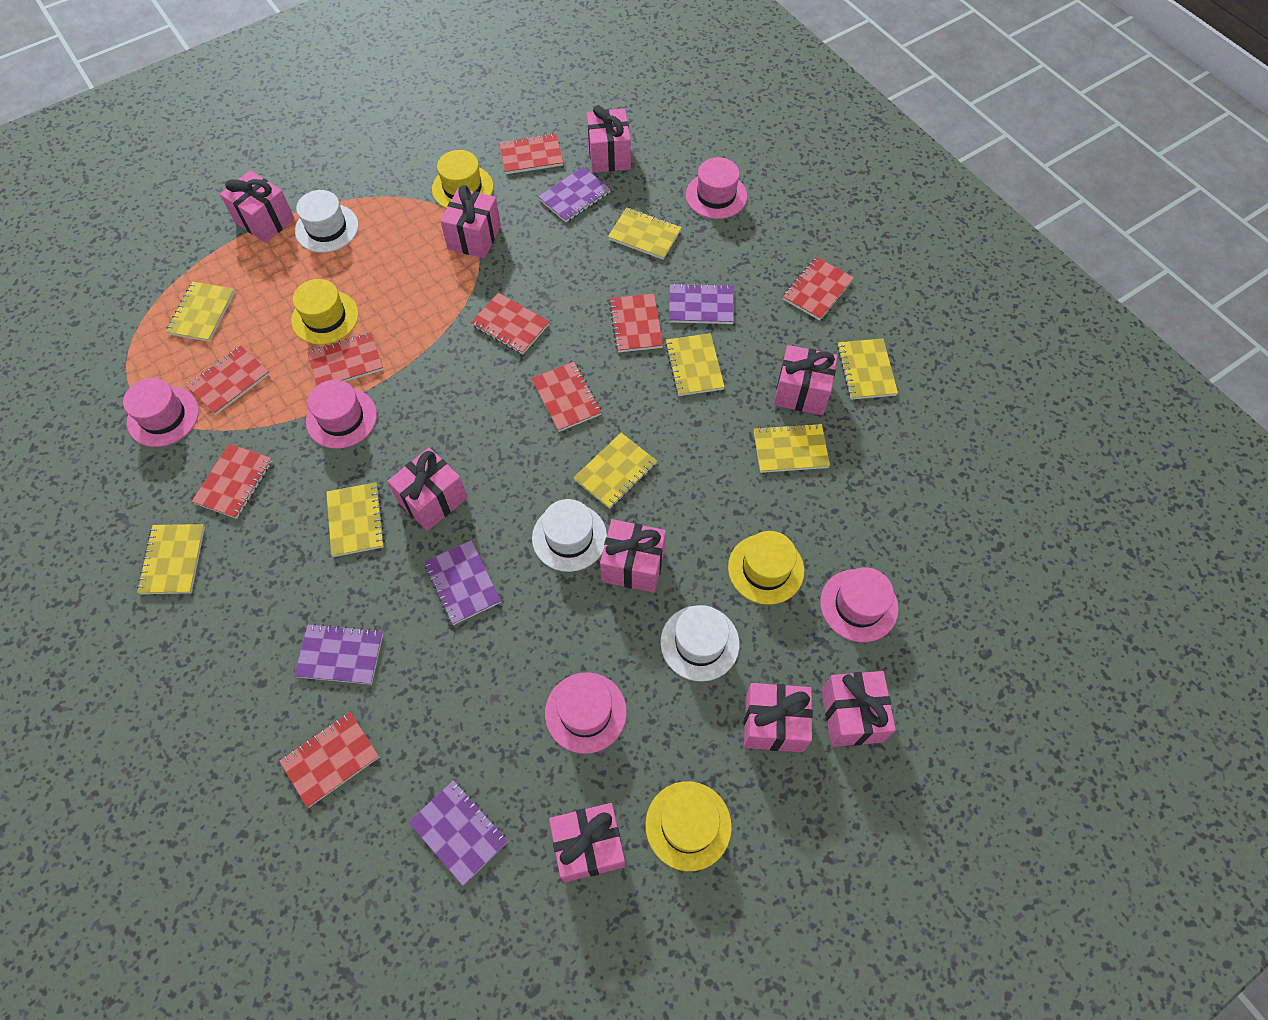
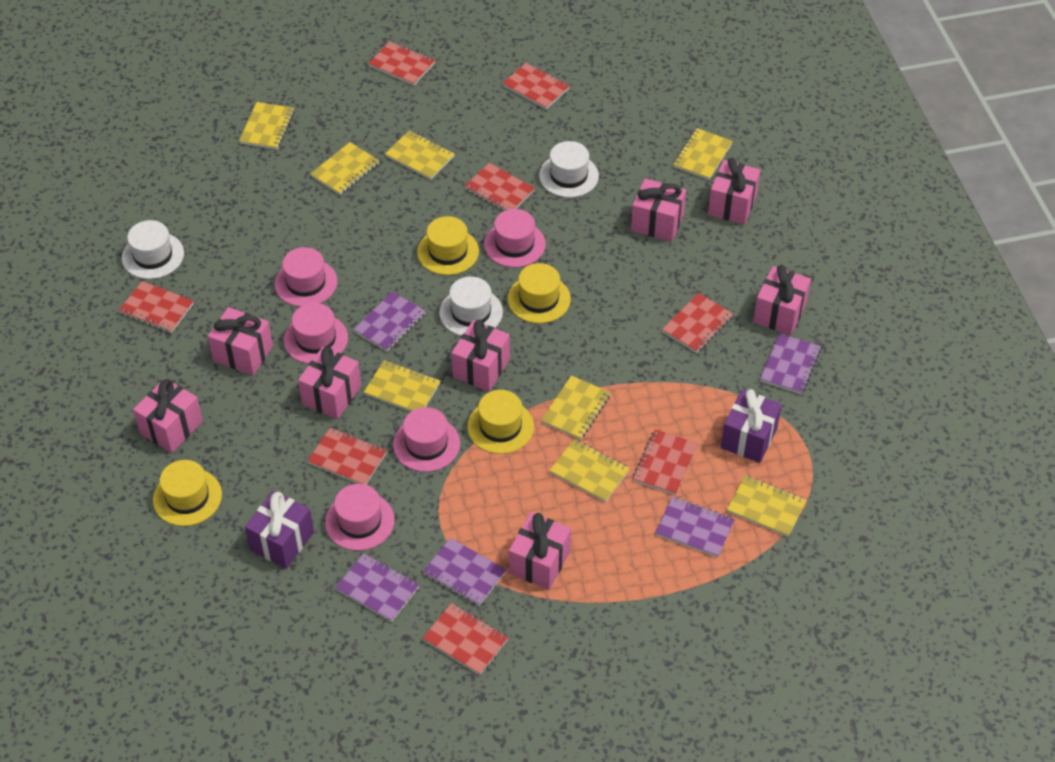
pink gift: [220,170,295,243] [387,448,467,531] [440,185,501,258] [549,803,625,882] [586,105,631,173] [600,519,666,593] [744,683,813,752] [774,345,838,415] [822,671,896,747] = 9 -> [133,378,203,453] [208,307,273,375] [298,347,361,419] [451,320,510,392] [509,512,571,590] [631,179,686,242] [708,158,760,225] [753,265,811,335] = 8
purple gift: none = 0 -> [245,491,314,568] [721,389,782,463] = 2
red notebook: [186,345,270,415] [192,444,273,519] [279,712,379,808] [307,332,383,385] [471,293,550,354] [499,133,563,174] [531,362,602,432] [609,294,663,352] [783,257,854,320] = 9 -> [118,281,194,333] [307,428,387,485] [368,41,435,85] [423,603,508,675] [464,163,535,211] [503,62,570,109] [633,429,698,495] [662,293,733,353] = 8

